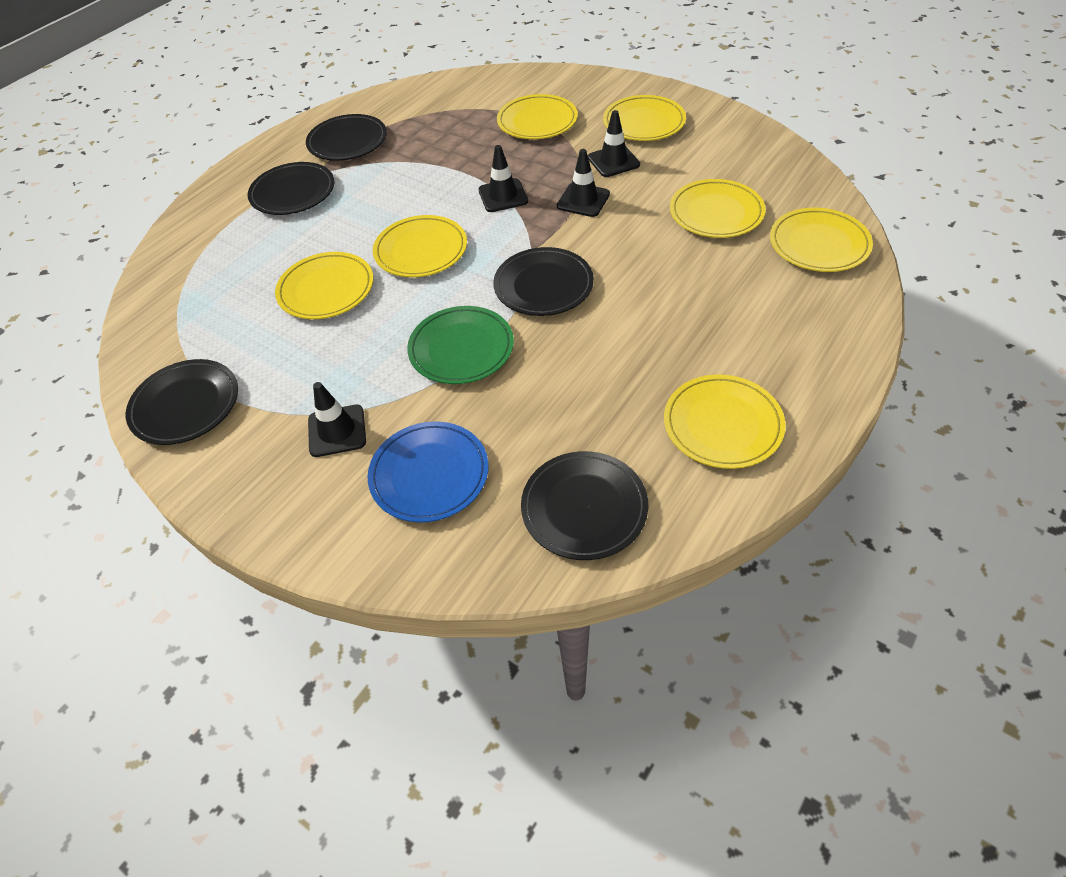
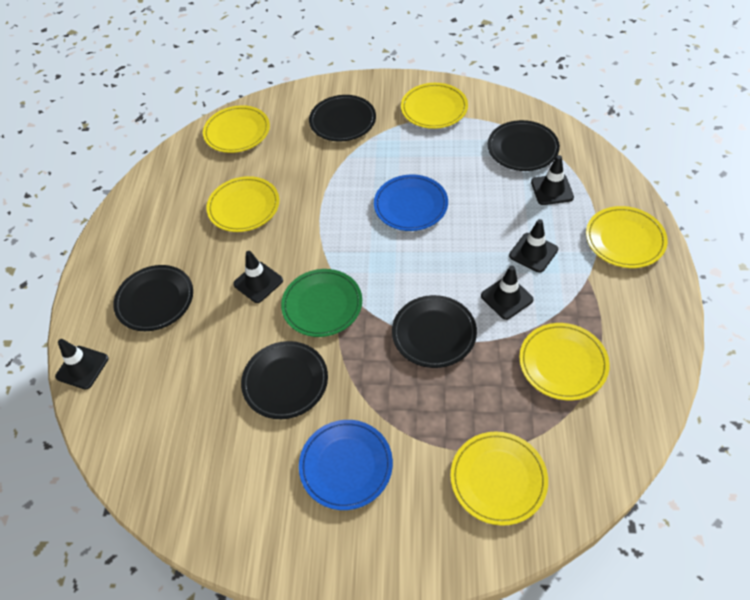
black traffic cone: [308,382,366,457] [478,145,528,212] [557,149,610,217] [588,110,640,177] = 4 -> [55,339,109,389] [233,251,283,303] [481,266,534,320] [509,219,558,272] [531,155,574,205] = 5
blue plate: [368,421,489,523] = 1 -> [299,420,393,510] [374,174,448,231] = 2
yellow plate: [275,252,373,319] [373,215,467,277] [497,94,578,139] [603,95,686,141] [664,374,786,469] [670,179,766,238] [770,208,873,272] = 7 -> [203,105,270,153] [206,176,279,232] [401,83,468,129] [450,432,548,526] [519,323,610,400] [586,206,668,268] = 6

